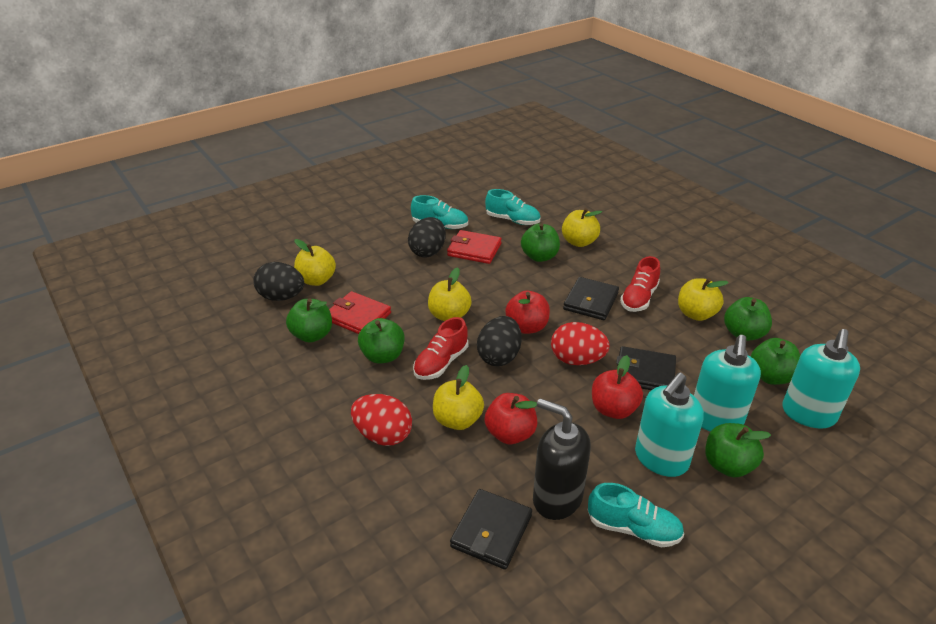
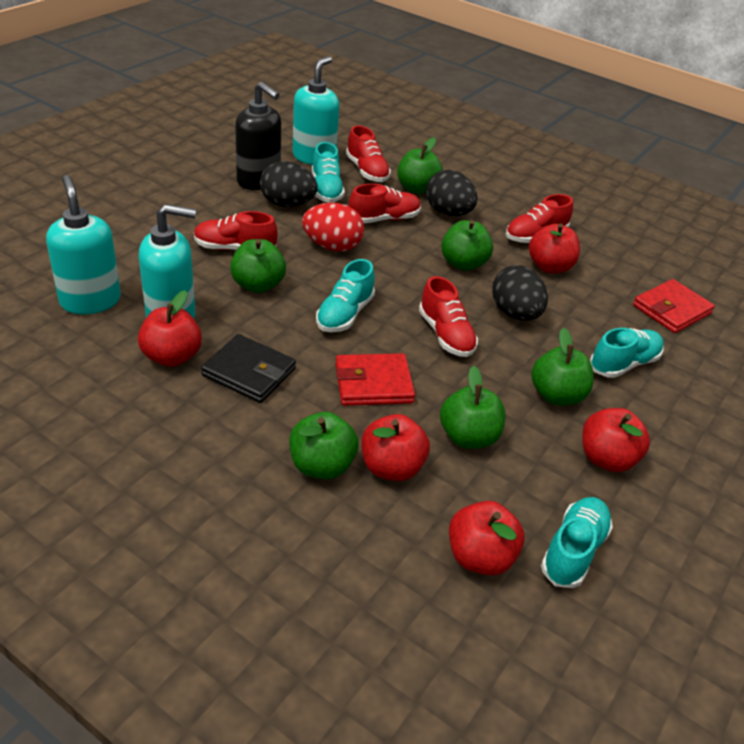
black wallet: [450,489,532,569] [563,277,619,320] [616,346,676,390] = 3 -> [201,334,296,403] = 1
red apple: [485,393,537,444] [505,291,550,334] [592,355,643,419] = 3 -> [138,290,202,367] [362,414,430,481] [449,501,525,576] [529,223,580,274] [582,408,650,472] = 5
red egg: [351,394,412,446] [551,322,610,365] = 2 -> [302,203,364,252] = 1
red shoe: [413,317,468,380] [620,256,660,312] = 2 -> [194,211,278,250] [346,125,391,182] [349,184,421,224] [419,276,478,357] [506,194,573,243] = 5
turquoise shoe: [411,195,468,229] [485,189,540,225] [588,483,684,547] = 3 -> [312,142,345,203] [316,259,375,332] [541,497,613,588] [590,328,664,378] = 4
yellow apple: [294,239,336,286] [428,267,472,321] [433,365,484,430] [562,208,602,247] [678,278,729,321] = 5 -> none = 0

